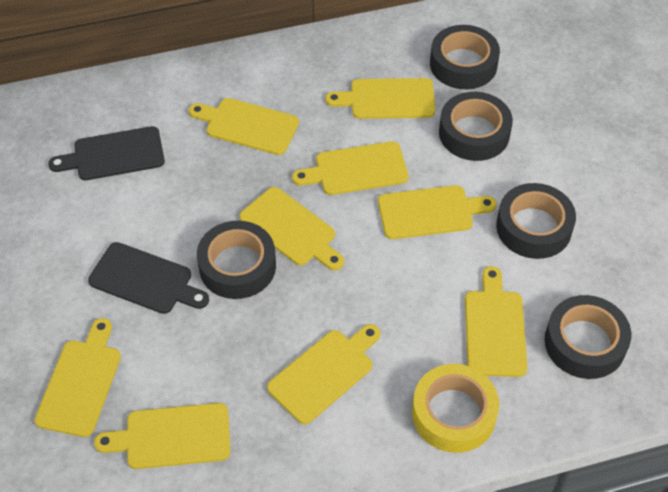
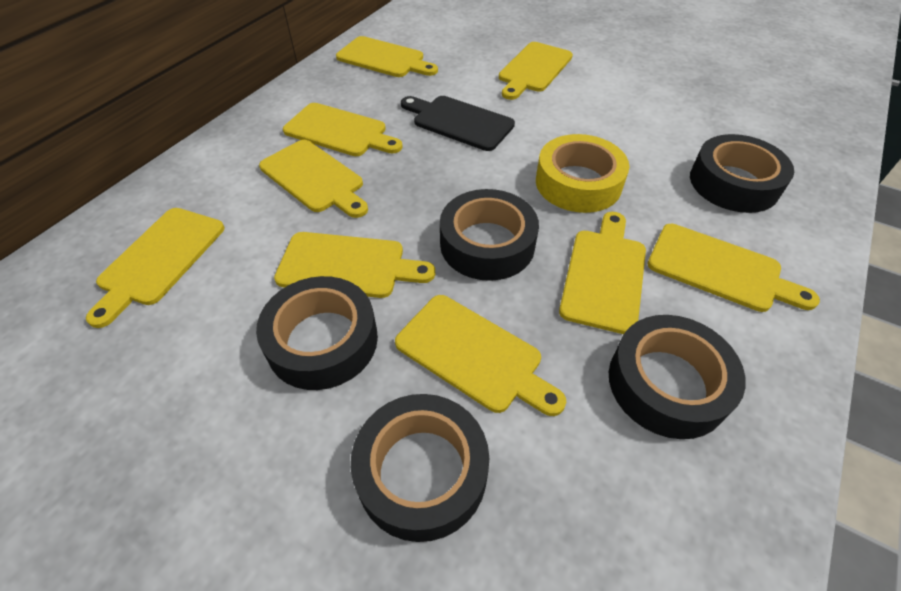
black cutting board: [48,126,165,180] [88,242,209,314] = 2 -> [401,96,515,151] = 1

